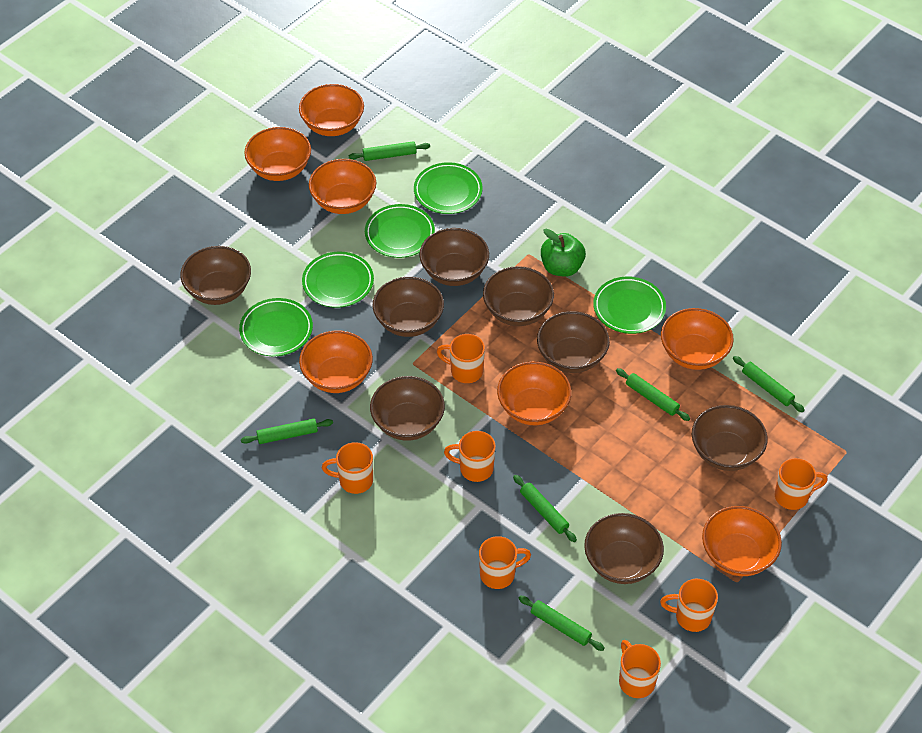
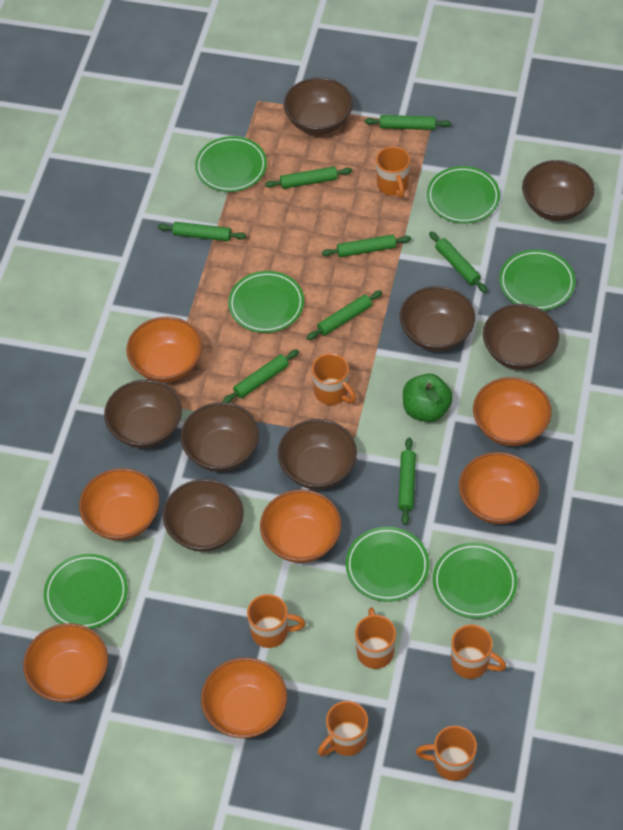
green plate: [239,298,313,356] [302,252,374,308] [365,204,435,258] [414,162,483,214] [593,276,666,334] = 5 -> [44,554,128,629] [195,136,267,192] [228,271,304,333] [346,527,429,602] [427,166,500,224] [433,542,517,619] [499,249,575,311] = 7
green rolling pin: [241,419,333,444] [349,141,430,161] [513,475,577,542] [518,596,604,651] [616,368,690,421] [733,356,805,412] = 6 -> [158,222,246,241] [223,349,299,403] [265,166,352,189] [307,290,382,340] [322,234,411,257] [365,115,451,130] [398,438,416,525] [429,231,487,293] = 8

